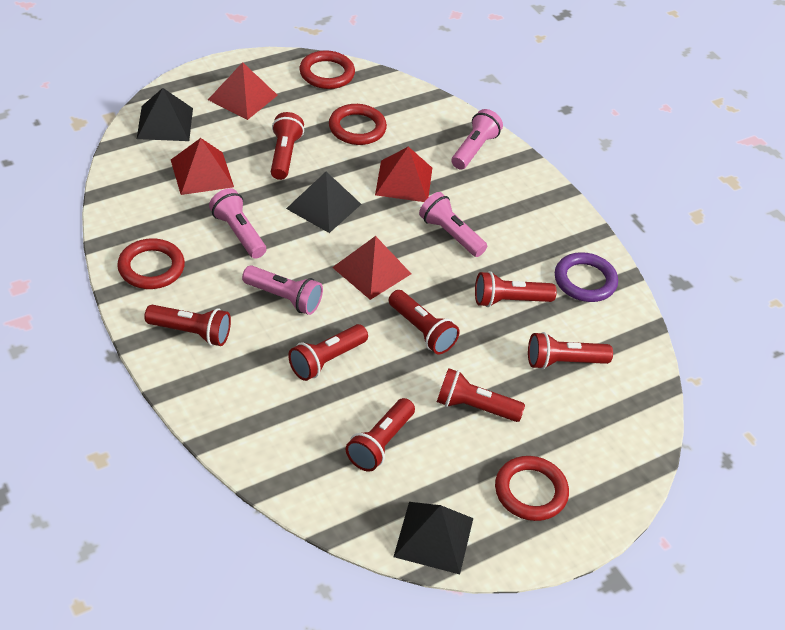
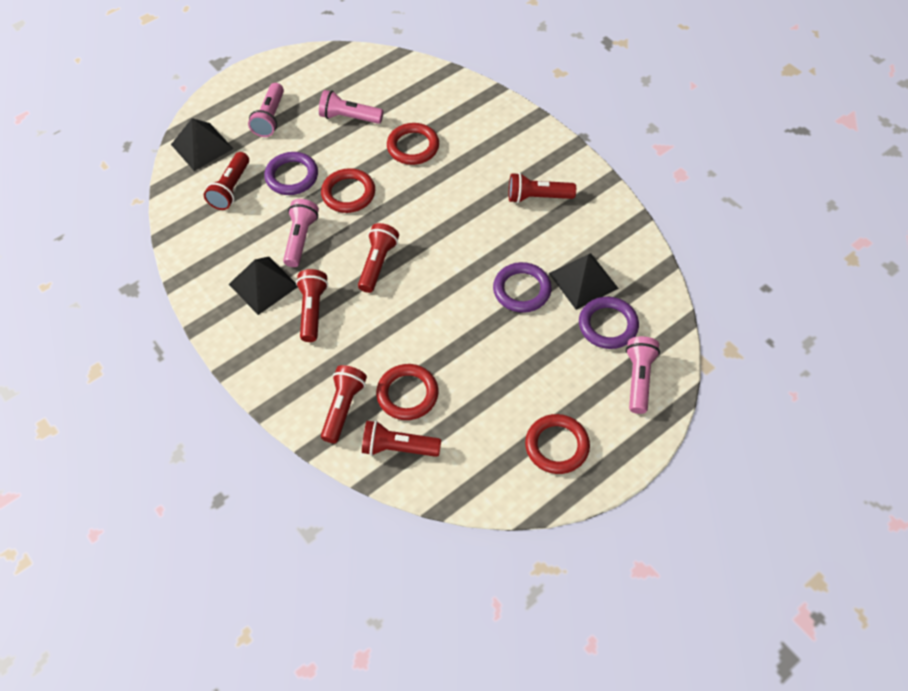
purple ring: [555,252,618,302] = 1 -> [264,152,318,195] [493,262,552,313] [579,296,639,349] = 3
red flashlight: [144,305,231,346] [271,112,304,180] [288,324,368,381] [346,398,415,472] [389,290,460,354] [437,368,525,422] [475,271,557,307] [528,332,613,370] = 8 -> [204,152,249,210] [296,269,328,342] [321,365,367,443] [358,223,399,293] [362,420,441,457] [509,173,576,203] = 6
red pyramid: [171,138,234,195] [208,62,278,120] [332,236,411,300] [375,147,432,202] = 4 -> none = 0

